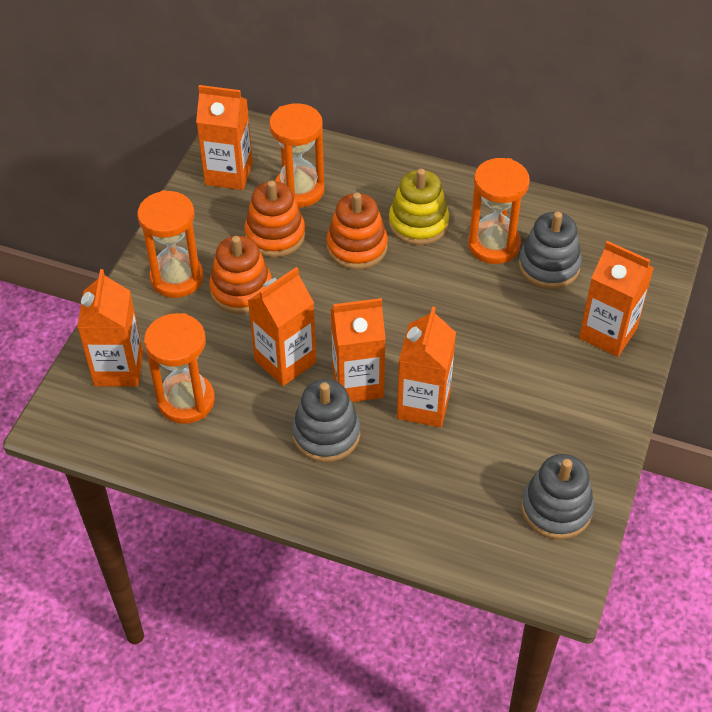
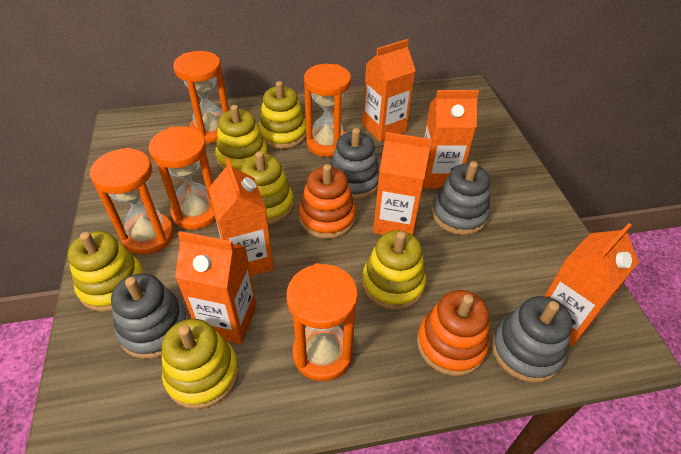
grey stacking toy: [292,379,360,462] [518,211,582,289] [521,454,594,540] = 3 -> [111,273,188,359] [330,128,380,200] [432,161,490,235] [491,296,573,383] = 4
orange hourglass: [137,190,203,298] [144,313,215,424] [269,103,325,207] [468,158,530,264] = 4 -> [90,148,174,255] [149,126,216,230] [173,51,229,143] [287,263,358,381] [304,64,351,157] = 5
orange stacking toy: [209,236,272,314] [244,180,306,257] [326,192,388,270] = 3 -> [299,164,356,239] [417,290,489,376] = 2
yellow stacking toy: [389,169,449,245] = 1 -> [68,231,145,312] [162,319,239,409] [215,105,268,171] [241,151,294,225] [258,81,306,149] [362,231,426,310] = 6

